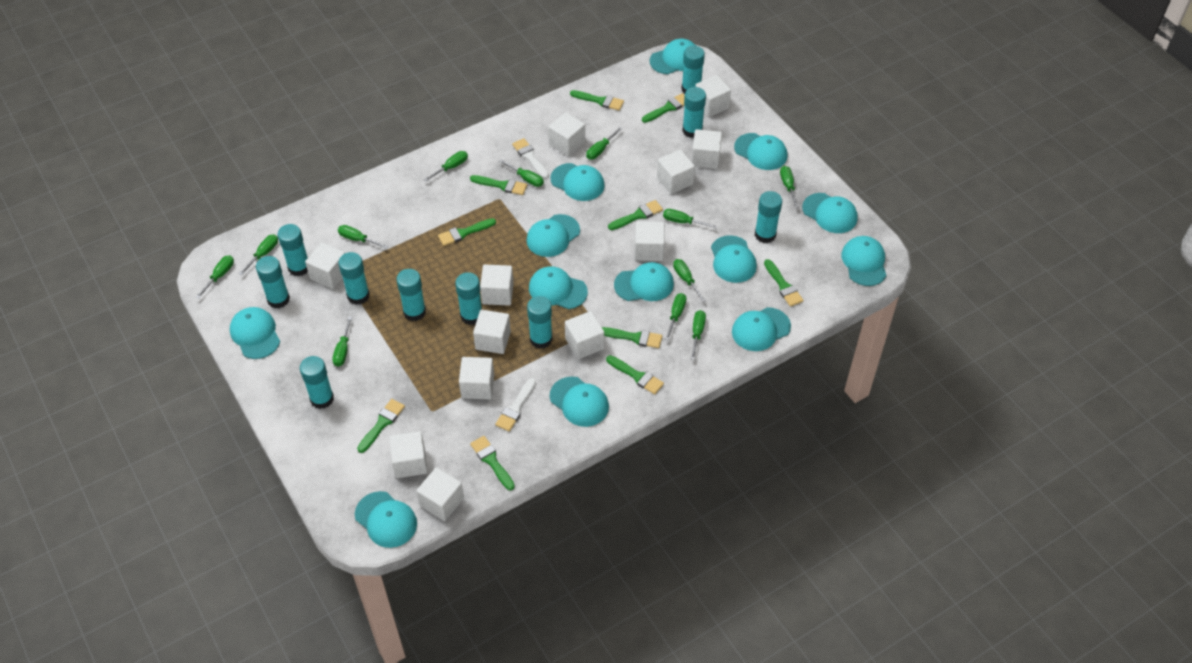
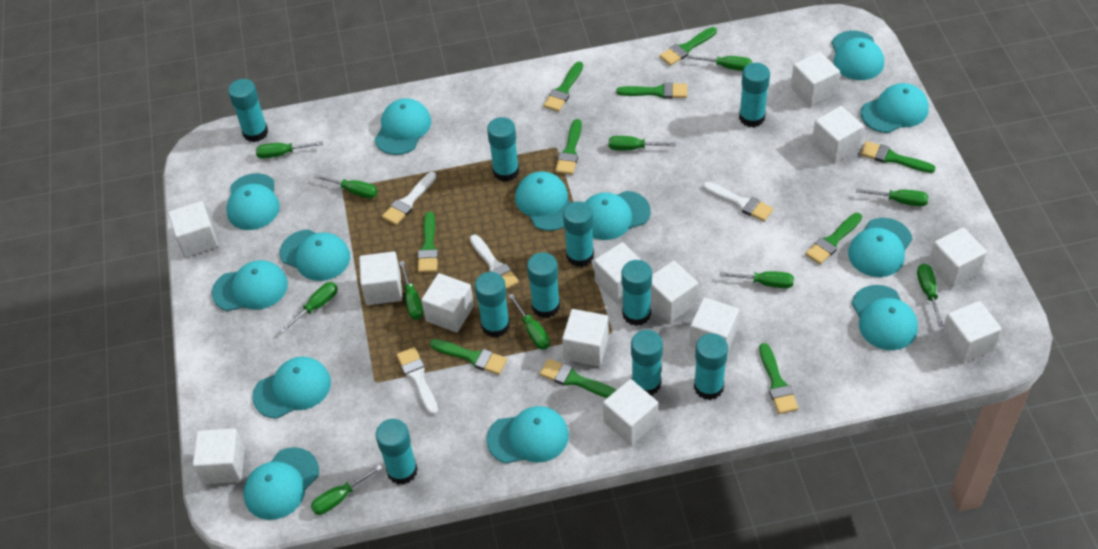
green screwdriver: [196,255,234,299] [239,235,278,276] [332,317,352,367] [338,225,388,249] [424,151,468,182] [499,159,544,187] [586,127,623,160] [663,209,717,228] [665,293,686,341] [673,259,706,302] [691,310,706,360] [780,166,799,208] = 12 -> [256,142,323,159] [280,282,338,333] [311,465,382,515] [314,174,378,199] [400,261,423,320] [508,294,550,350] [608,136,676,150] [687,55,752,71] [720,271,794,288] [856,189,929,206] [917,264,944,326] = 11
white brush: [495,378,536,431] [512,138,549,179] = 2 -> [382,172,436,225] [397,347,438,415] [470,234,519,289] [703,182,773,221] = 4
white cube: [305,242,345,289] [389,431,428,478] [416,467,464,521] [459,357,494,399] [473,310,511,354] [480,265,514,306] [548,112,585,156] [565,311,604,359] [635,221,665,261] [657,150,695,194] [691,129,722,169] [695,75,731,117] = 12 -> [168,201,218,258] [193,428,245,484] [359,251,402,305] [421,273,474,332] [562,309,609,366] [594,242,641,304] [603,379,658,445] [651,261,698,323] [689,297,739,350] [791,52,840,106] [812,106,864,163] [928,227,987,288] [941,301,1002,363] = 13

